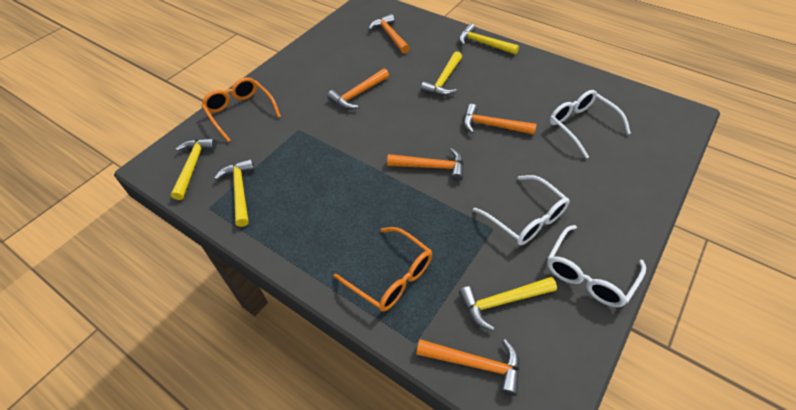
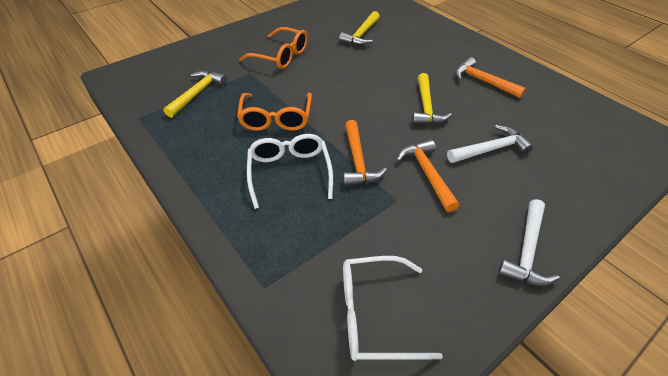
orange hammer: [327,68,389,109] [369,14,410,54] [387,148,464,181] [416,339,520,396] [464,104,537,135] = 5 -> [343,120,387,186] [396,140,459,212] [455,57,526,98] = 3
white glasses: [473,175,569,245] [547,225,646,307] [550,90,631,158] = 3 -> [247,134,333,209] [343,256,443,361] = 2
white hammer: none = 0 -> [447,125,533,163] [498,199,560,286] = 2
yellow hammer: [171,139,216,200] [214,159,255,227] [421,51,462,96] [459,24,519,55] [459,277,557,331] = 5 -> [163,70,227,118] [339,11,380,45] [412,73,452,125] = 3

